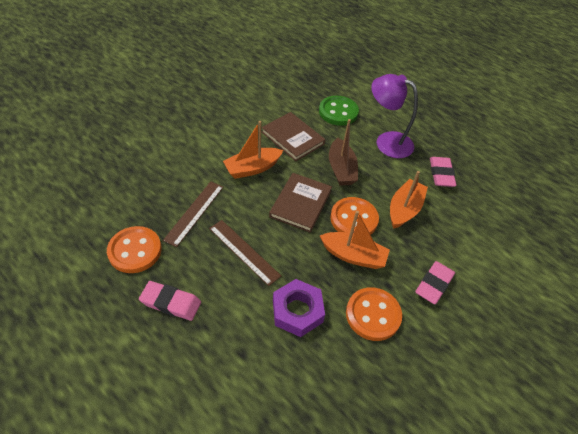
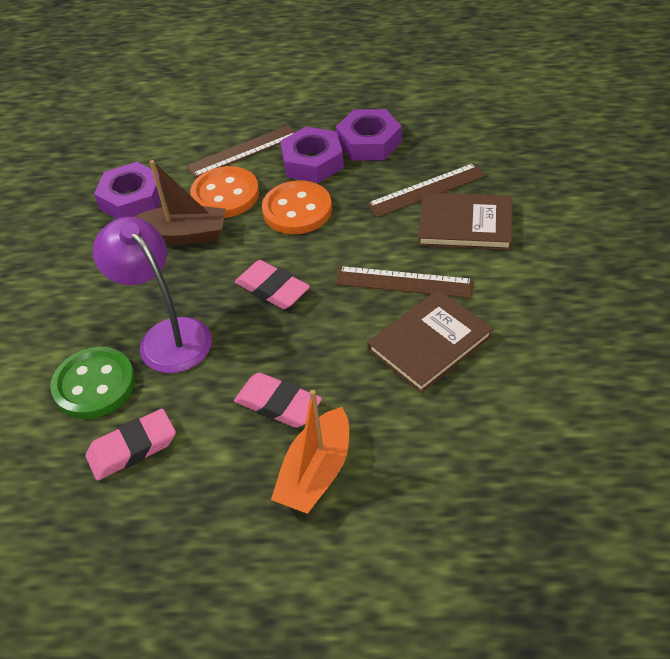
brown ruler: [163,181,224,247] [209,220,281,286] = 2 -> [186,125,295,178] [335,266,473,298] [367,163,486,217] = 3
orange boat: [223,121,283,179] [320,211,390,269] [390,171,428,229] = 3 -> [271,390,349,514] = 1
orange button: [107,226,162,273] [330,197,379,235] [346,287,402,341] = 3 -> [190,166,259,218] [262,181,332,234] = 2
purple nut: [273,279,325,337] = 1 -> [94,162,164,219] [280,127,344,183] [336,109,402,161] = 3

